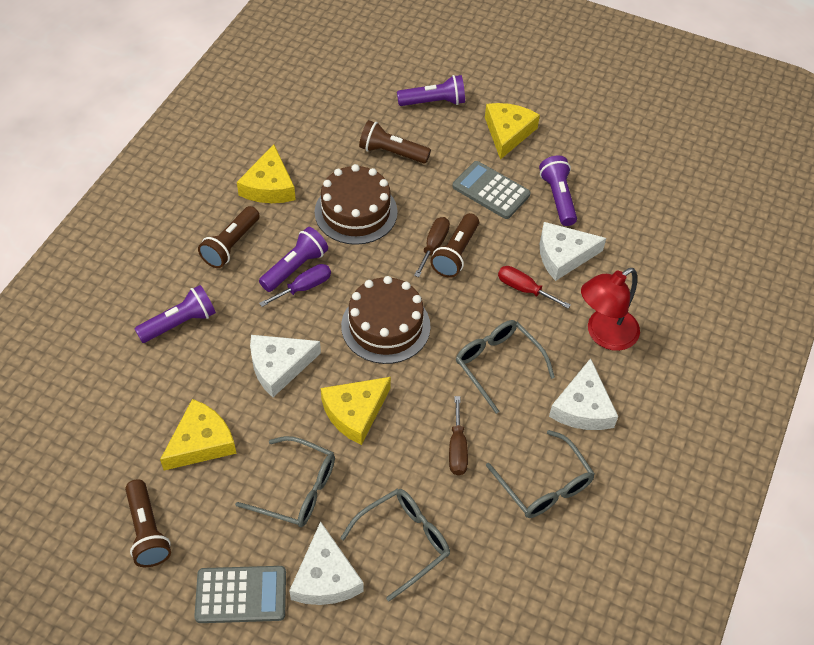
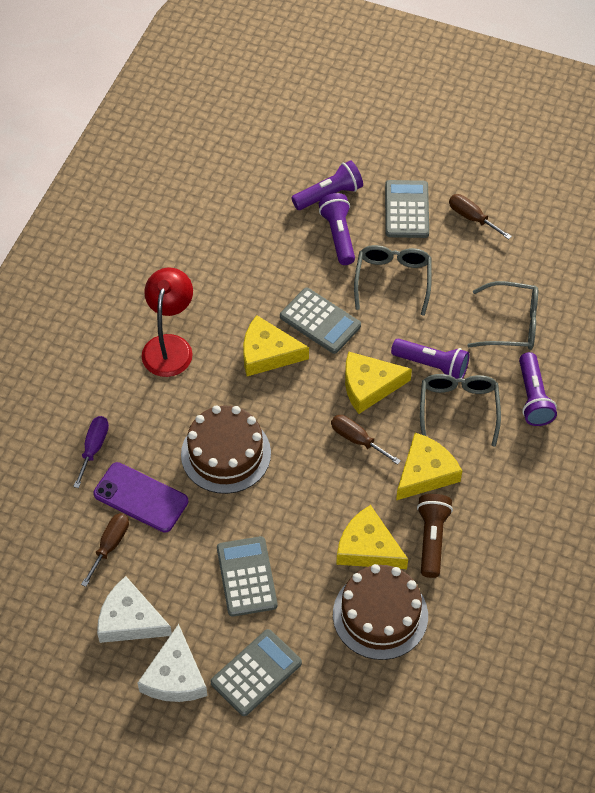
brown flashlight: [125,479,171,567] [198,206,259,268] [359,120,431,163] [430,213,479,278] = 4 -> [417,494,453,578] = 1
brown screwdriver: [414,217,450,277] [449,396,468,475] = 2 -> [81,513,129,587] [331,415,401,465] [449,194,512,239] = 3
grey calculator: [194,566,286,623] [452,161,531,219] = 2 -> [210,629,302,716] [217,536,277,617] [280,288,361,354] [385,180,429,238] = 4
grey glasses: [235,436,335,527] [340,489,450,601] [456,320,555,414] [486,430,595,518] = 4 -> [354,245,432,316] [420,374,501,446] [467,281,538,350] = 3
purple phone: none = 0 -> [93,462,188,532] = 1
red screwdriver: [498,266,571,309] = 1 -> none = 0
white cheese: [250,335,321,397] [289,521,364,605] [540,222,606,281] [549,358,618,430] = 4 -> [97,576,172,643] [138,624,207,702] = 2

